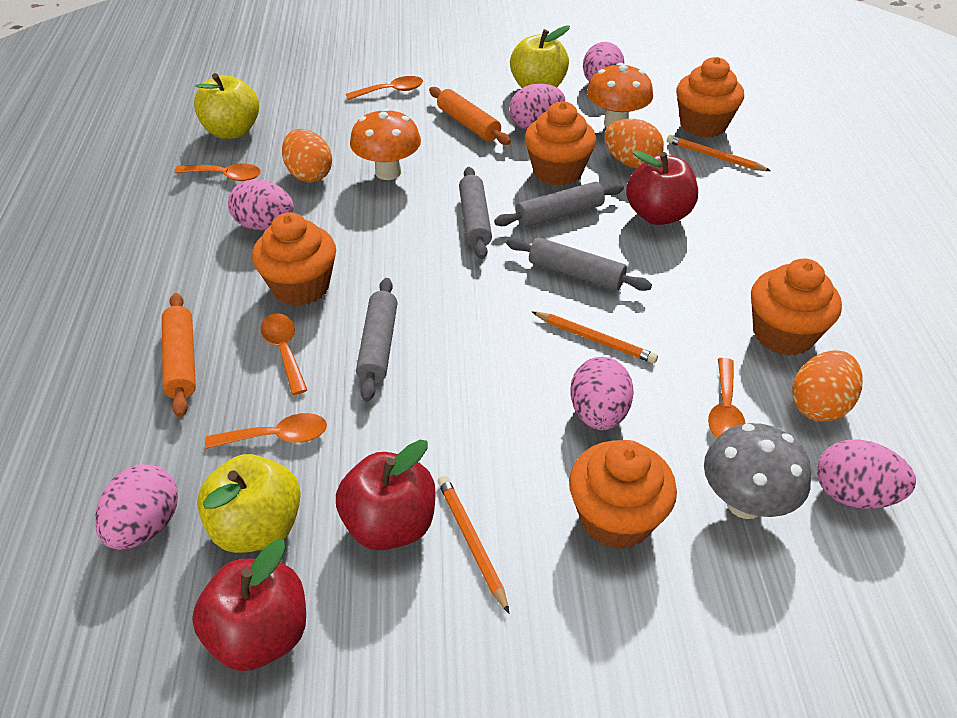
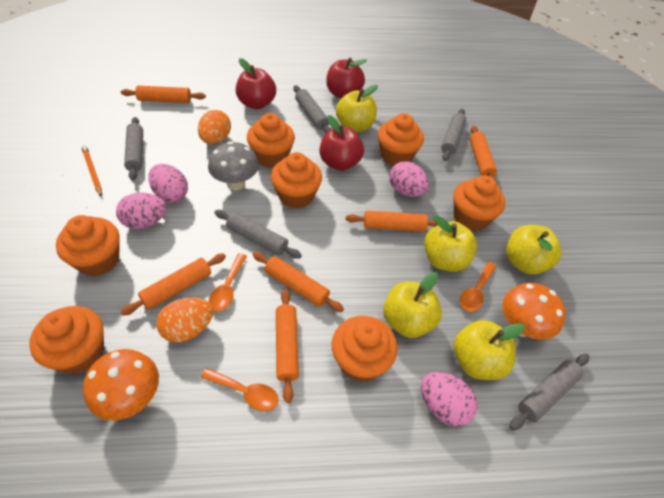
grey rolling pin: [356,278,398,402] [459,167,492,259] [494,182,624,227] [506,238,652,291] = 4 -> [124,117,143,180] [214,210,302,259] [293,85,331,133] [441,109,466,161] [510,354,589,430] = 5
orange cupcake: [252,212,336,306] [525,101,596,186] [569,440,677,549] [676,57,744,138] [751,259,842,356] = 5 -> [29,306,104,374] [56,215,119,277] [247,113,295,168] [271,152,322,209] [332,316,398,382] [378,113,424,166] [453,176,505,231] = 7
orange egg: [282,129,332,183] [605,119,664,169] [792,350,863,422] = 3 -> [156,297,213,343] [198,110,231,144] = 2
orange pencil: [438,476,509,613] [532,312,658,364] [667,135,771,171] = 3 -> [81,145,102,197] = 1
orange rolling pin: [162,293,196,417] [429,87,511,145] = 2 -> [120,254,226,316] [121,86,206,103] [253,252,344,312] [276,289,299,403] [346,211,438,232] [470,126,497,181] = 6
orange spoon: [174,163,261,181] [205,413,327,449] [260,313,307,395] [346,76,423,100] [708,358,746,438] = 5 -> [200,368,279,411] [209,253,247,311] [460,262,496,312] = 3
pink egg: [95,464,178,550] [228,179,294,230] [509,83,565,130] [570,357,634,430] [583,42,624,82] [817,439,916,509] = 6 -> [116,193,167,229] [149,164,188,203] [389,161,429,197] [421,372,478,426] = 4
yellow apple: [194,73,259,139] [197,454,301,553] [510,25,570,88] = 3 -> [336,85,378,132] [383,272,442,338] [424,215,477,272] [454,320,525,380] [506,225,561,275] = 5

